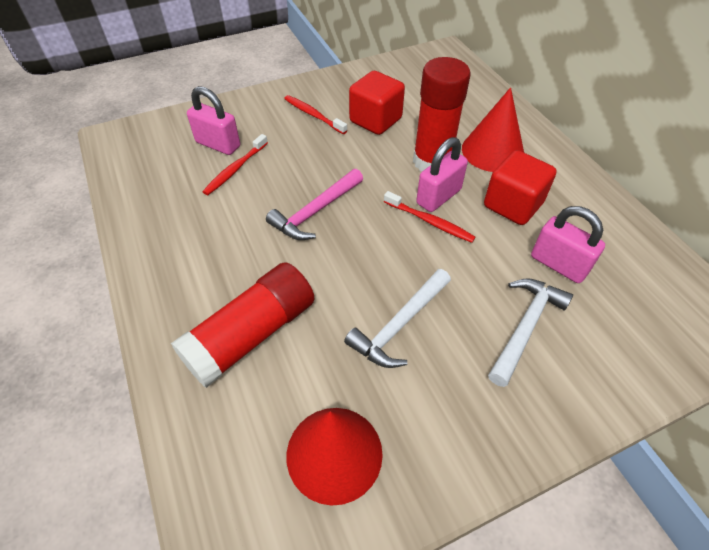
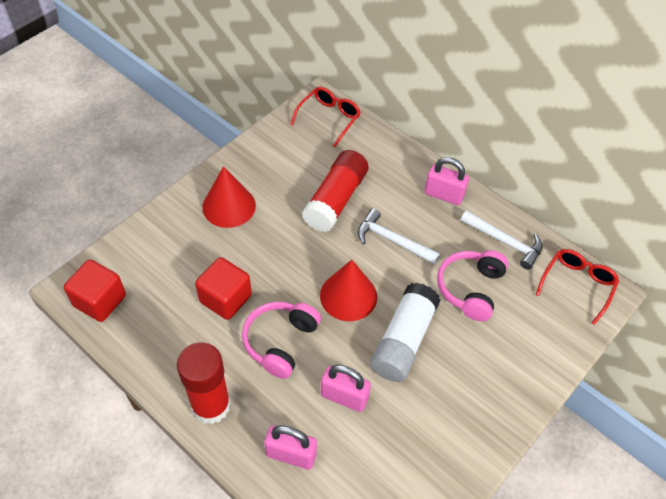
pink hammer: [266,169,363,240] = 1 -> none = 0
pink headphones: none = 0 -> [242,302,321,379] [437,250,508,321] = 2
red glasses: none = 0 -> [290,87,361,147] [536,249,619,325] = 2
red toothbrush: [203,134,268,195] [284,95,347,134] [384,191,475,243] = 3 -> none = 0
white glue stick: none = 0 -> [370,283,441,382] = 1

